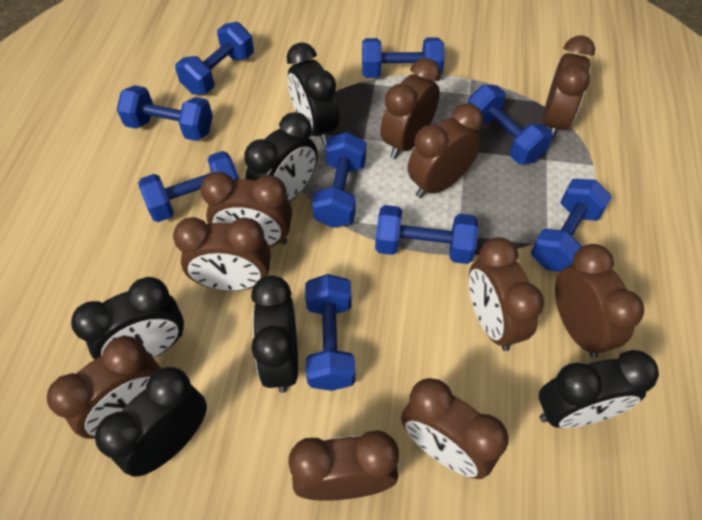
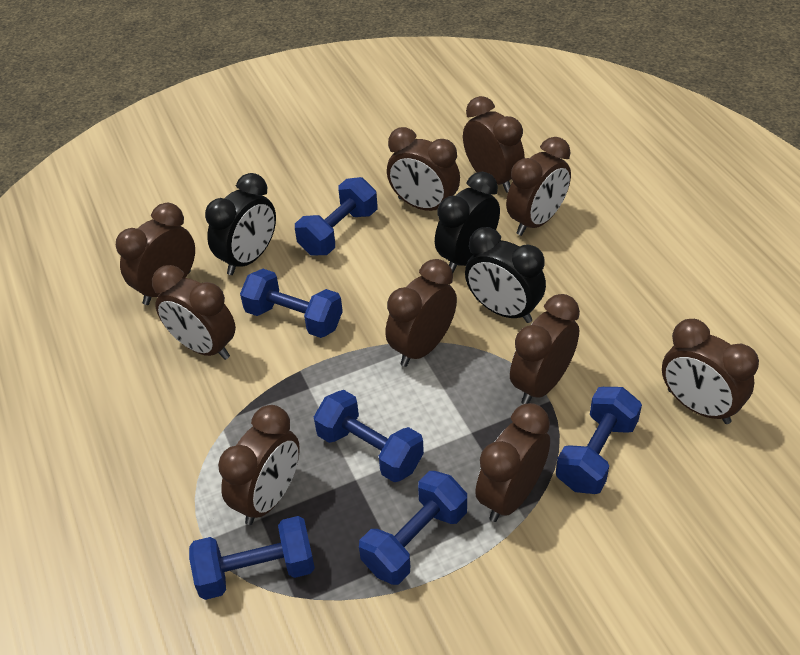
black clock: [71,277,184,360] [95,367,207,477] [244,112,318,202] [251,275,298,393] [287,42,339,145] [539,350,659,428] = 6 -> [205,173,276,275] [435,172,500,273] [465,227,546,323] = 3
blue dumbbell: [117,85,213,141] [138,151,239,222] [175,22,254,95] [305,274,355,391] [312,132,366,228] [362,38,444,78] [375,205,478,264] [467,85,553,164] [531,179,612,272] = 9 -> [189,516,315,600] [240,269,343,338] [295,177,377,255] [314,390,424,482] [359,471,467,585] [556,387,642,494] = 6

